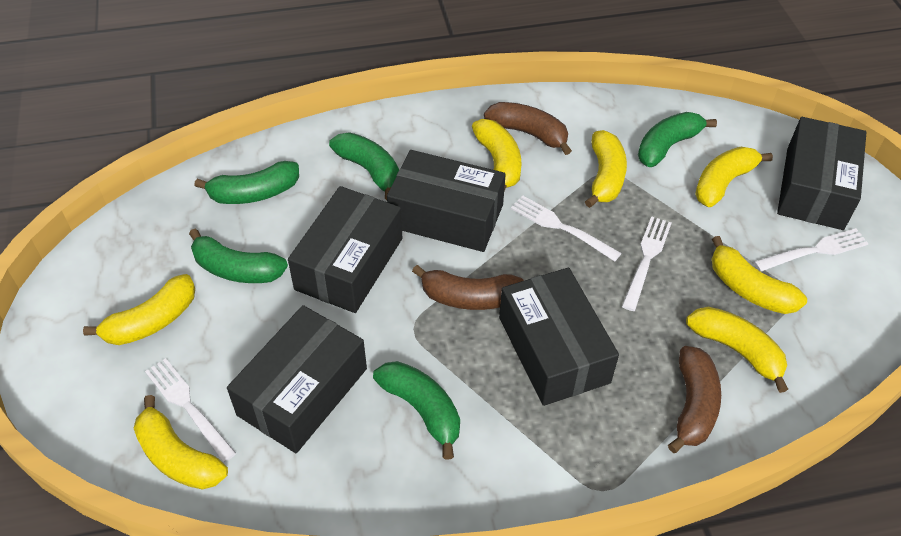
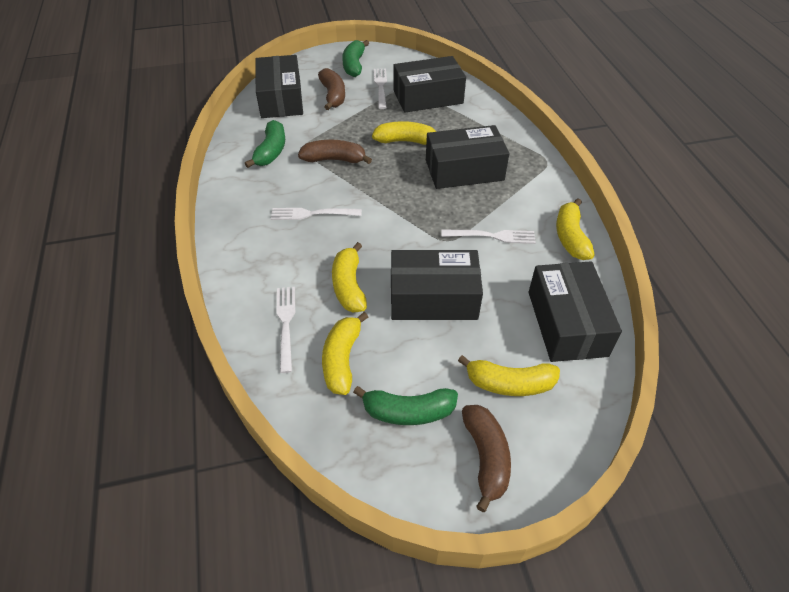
green banana: [189,229,288,283] [194,161,299,204] [329,132,399,200] [373,361,460,460] [638,112,717,167] = 5 -> [245,120,285,168] [342,40,369,77] [353,386,458,425] = 3
yellow banana: [83,274,195,345] [134,395,228,490] [472,119,521,191] [585,130,627,208] [686,307,788,393] [695,147,773,207] [712,236,807,314] = 7 -> [322,312,368,395] [332,242,367,312] [372,121,436,145] [458,355,560,396] [556,198,595,260] = 5

